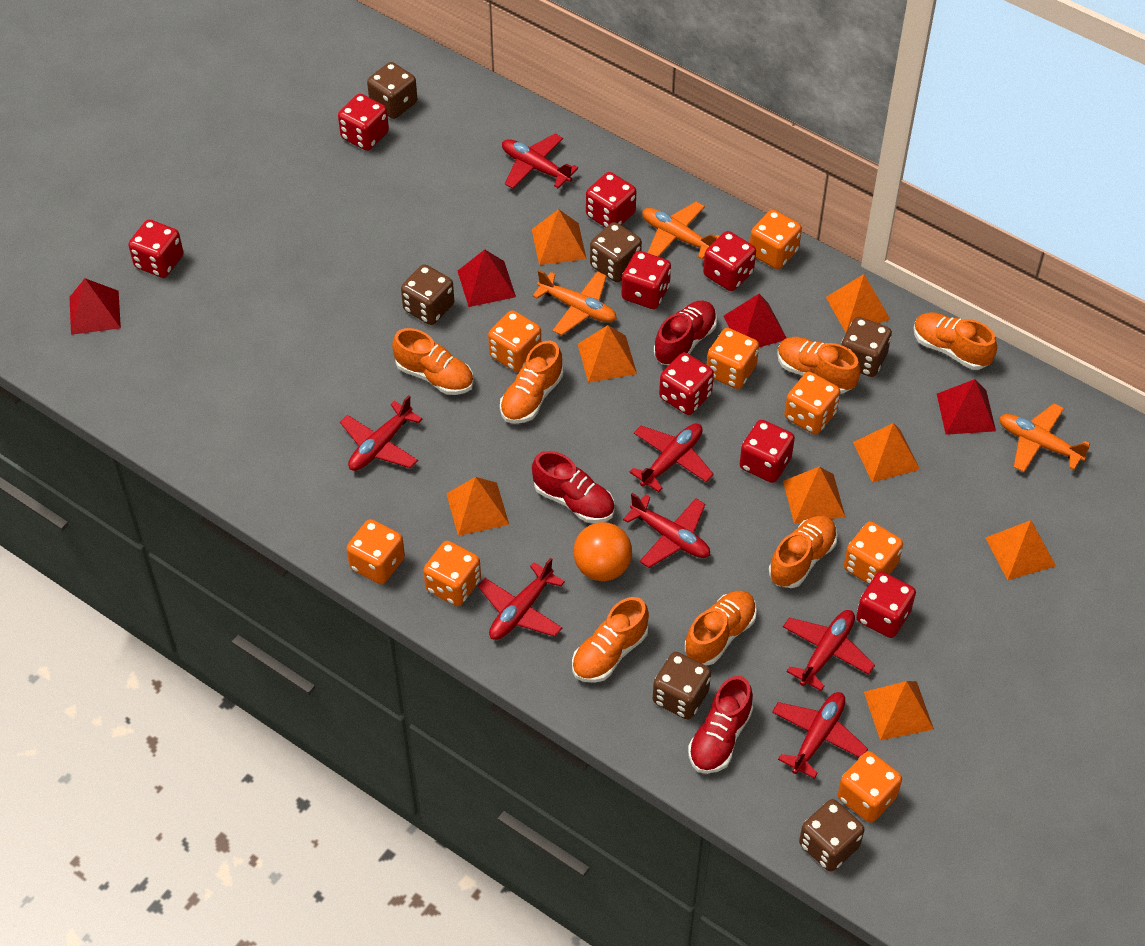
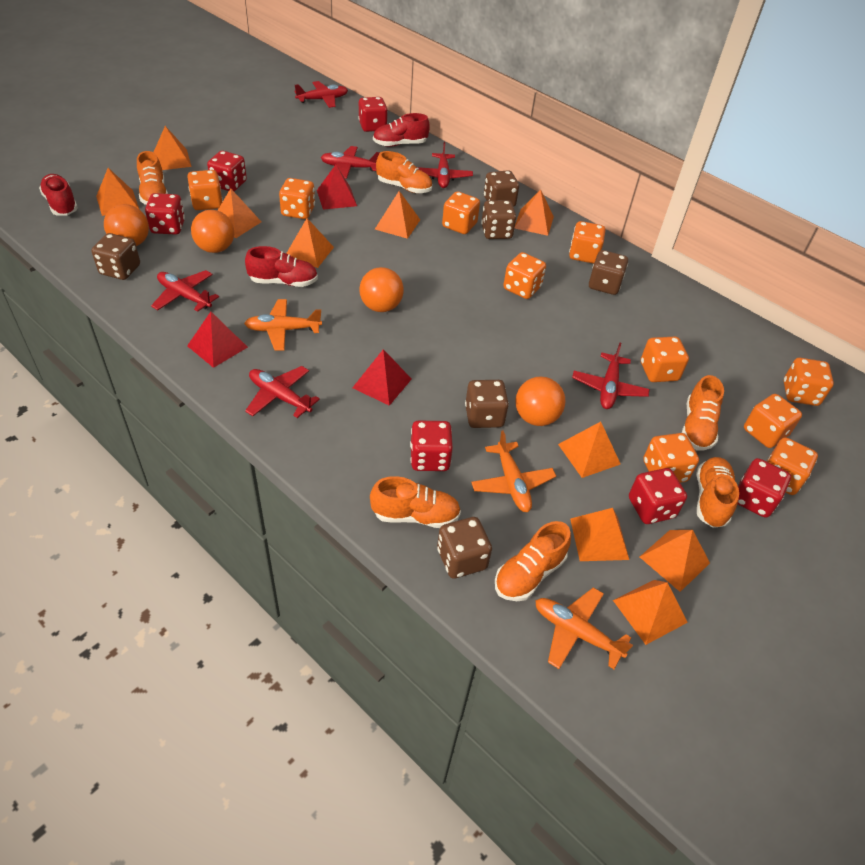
orange ball: [573,522,632,581] = 1 -> [104,204,149,246] [191,210,234,253] [359,267,404,312] [515,377,565,426] = 4
orange dice: [346,519,405,584] [423,541,481,606] [488,310,541,372] [707,328,759,389] [750,210,802,269] [785,372,840,435] [838,751,902,823] [844,521,903,584] = 8 -> [187,170,223,210] [279,178,315,219] [442,191,480,234] [503,252,546,299] [569,221,605,264] [641,337,689,382] [643,433,699,483] [744,394,802,448] [767,437,818,495] [784,358,834,406] = 10
orange pyramid: [446,477,509,536] [532,209,587,265] [578,325,637,383] [783,466,845,524] [826,274,891,333] [853,423,920,482] [864,681,934,740] [986,520,1056,580] = 8 -> [96,168,139,216] [153,126,192,170] [218,188,261,238] [286,218,334,268] [375,191,420,239] [515,189,554,236] [558,422,620,478] [570,508,629,561] [613,580,688,645] [640,530,710,592] = 10
orange shoe: [392,328,474,395] [500,340,563,424] [572,597,649,683] [685,591,757,666] [769,516,838,588] [777,337,861,393] [914,312,997,370] = 7 -> [137,151,168,205] [370,476,461,528] [376,151,432,193] [495,521,571,601] [682,375,724,451] [696,457,739,528] = 6
red dice: [128,220,183,278] [338,94,389,151] [586,172,636,228] [621,251,671,309] [659,352,714,415] [703,231,756,291] [740,420,795,483] [856,571,916,638] = 8 -> [145,193,185,235] [207,151,247,191] [358,97,388,132] [410,420,453,471] [629,468,687,524] [738,458,791,518] = 6
red plane: [340,395,423,471] [478,558,565,640] [502,134,578,189] [623,493,710,568] [629,423,714,492] [772,692,868,779] [783,610,875,691] = 7 -> [151,270,219,312] [245,366,320,418] [294,81,348,108] [321,146,380,179] [417,142,473,188] [572,343,650,409] = 6
red pyramid: [69,278,121,335] [458,250,516,307] [723,294,786,347] [937,379,996,435] = 4 -> [187,312,248,368] [317,165,357,210] [352,349,412,406] = 3

